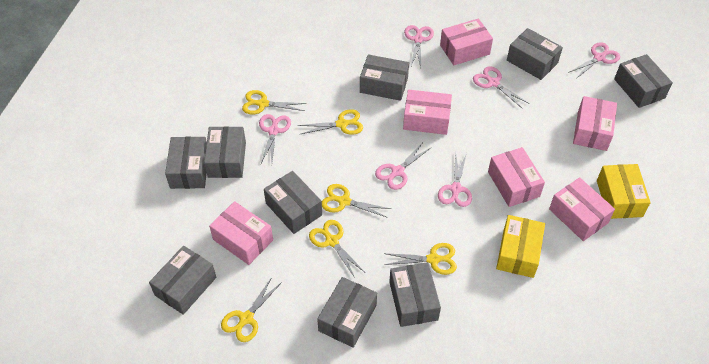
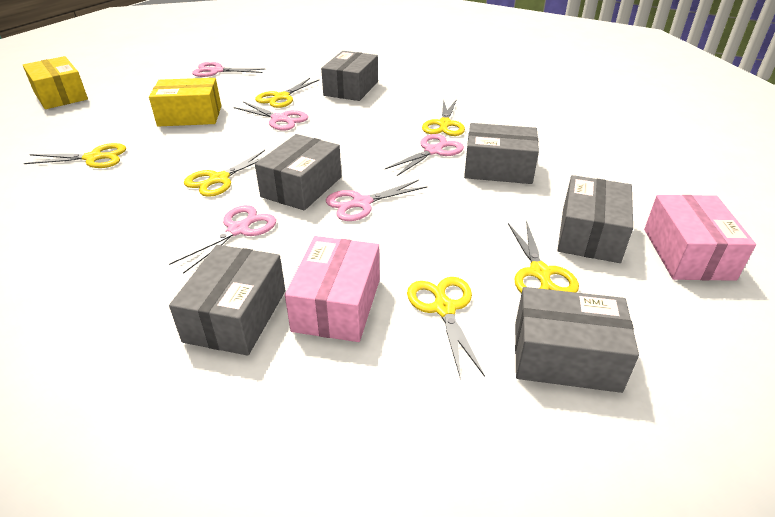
grey box: [149,246,216,315] [165,137,207,189] [204,126,246,178] [264,171,322,234] [317,277,377,348] [360,54,409,101] [389,262,441,327] [507,28,563,80] [614,54,673,108] = 9 -> [169,245,285,356] [255,134,342,210] [321,51,378,101] [464,123,539,184] [515,287,639,393] [558,175,633,263] = 6
pink box: [209,201,273,265] [403,89,452,135] [440,19,493,65] [488,147,545,207] [549,177,615,241] [573,96,617,151] = 6 -> [285,236,380,342] [644,195,756,281] = 2
pink scissors: [259,114,291,163] [375,142,432,190] [404,25,434,68] [438,152,472,207] [473,66,529,108] [568,42,620,79] = 6 -> [169,205,276,274] [192,62,266,77] [234,102,308,131] [326,180,428,221] [385,134,464,176] = 5

